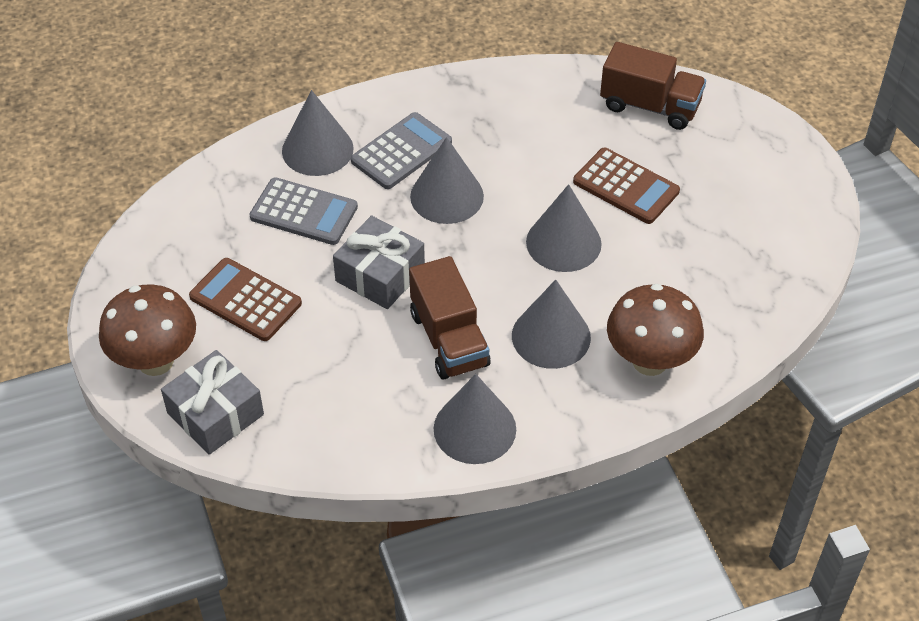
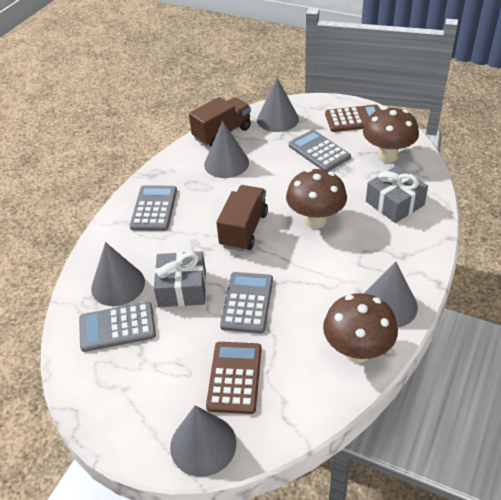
brown mushroom: [99,284,196,376] [607,284,704,376] = 2 -> [286,169,347,229] [323,293,398,363] [363,107,419,163] = 3
grey calculator: [250,177,358,245] [351,112,452,189] = 2 -> [79,302,156,352] [130,185,177,231] [220,272,273,333] [289,130,351,171] = 4

